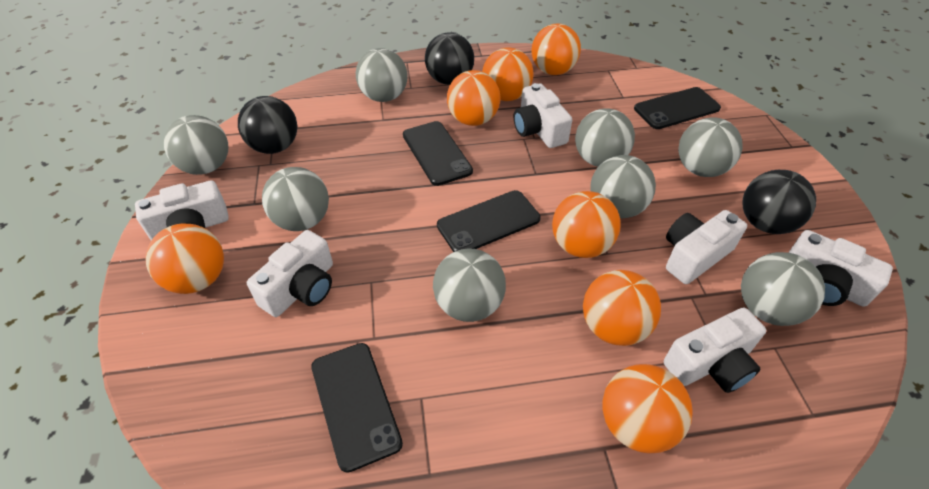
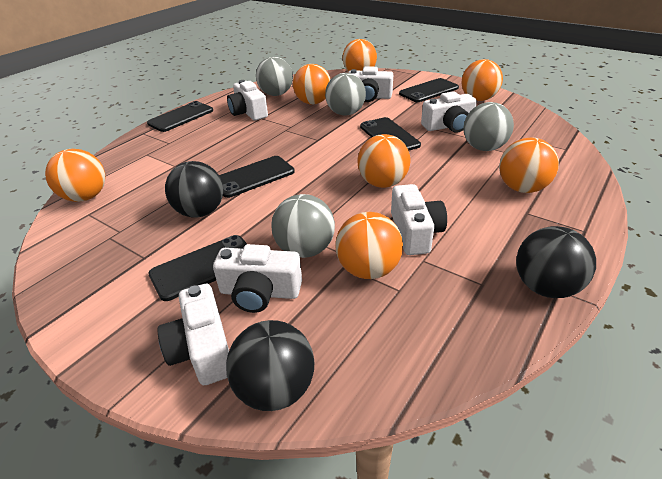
black phone: [311,343,403,473] [403,121,473,186] [437,190,541,252] [634,87,721,129] = 4 -> [147,101,213,132] [148,235,247,301] [219,156,295,198] [360,117,421,150] [399,78,459,102] = 5
grey ball: [164,115,228,175] [262,167,329,231] [356,48,407,102] [433,248,506,322] [575,108,635,167] [590,155,656,218] [678,117,743,177] [741,252,825,326] = 8 -> [256,57,293,96] [271,194,335,258] [325,73,366,116] [463,102,514,151] = 4

